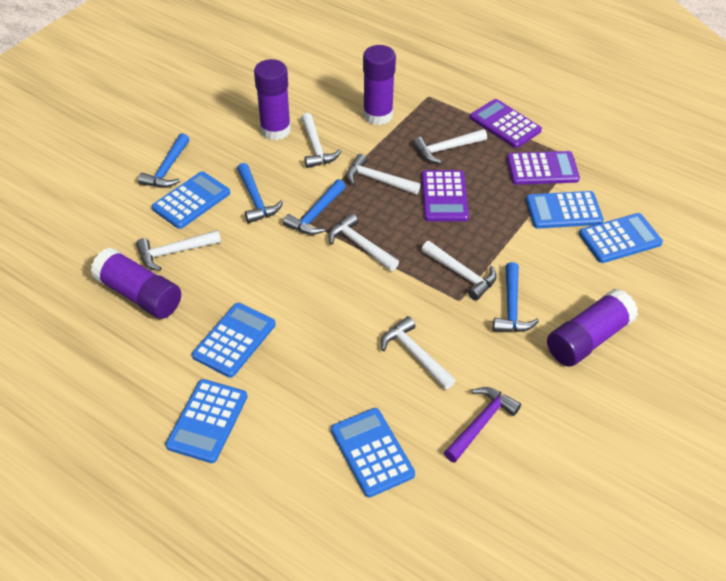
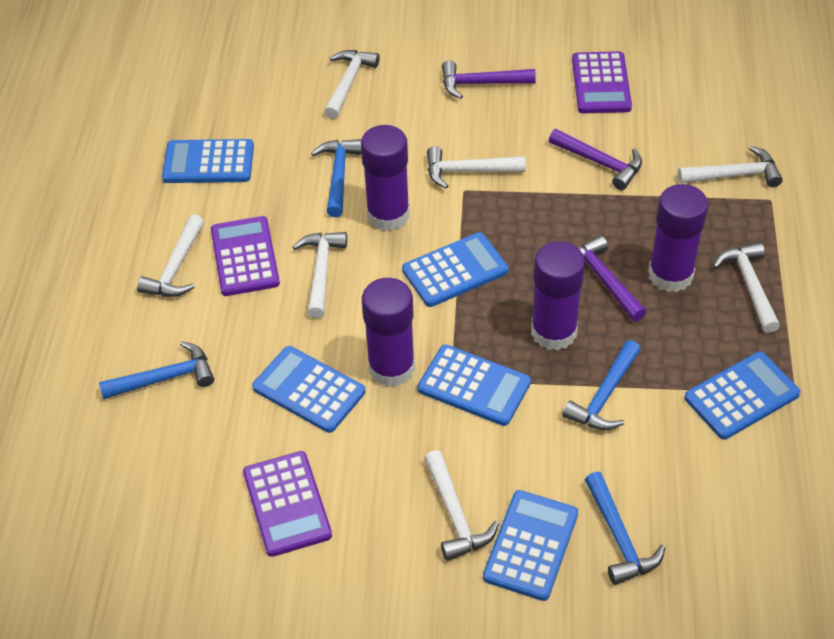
purple hammer: [444,387,521,463] = 1 -> [442,60,536,99] [549,129,642,190] [578,236,646,322] = 3

